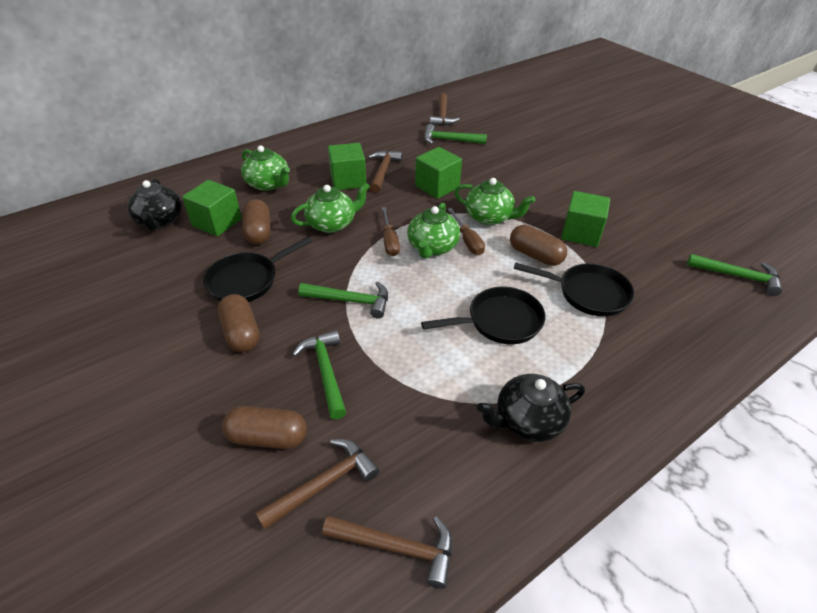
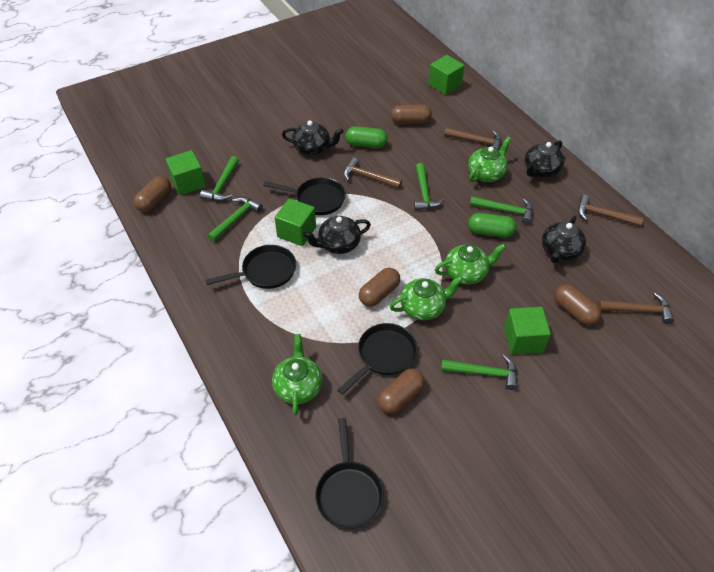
black pan: [203,237,312,302] [421,287,545,344] [513,262,635,317] = 3 -> [205,245,296,289] [263,177,346,215] [315,418,384,529] [338,323,417,395] = 4
black teapot: [127,178,182,231] [477,374,585,442] = 2 -> [282,121,344,155] [303,216,371,254] [525,140,564,177] [542,216,586,264] = 4
brown capsule: [218,294,259,352] [222,406,307,449] [243,199,271,245] [510,225,567,266] = 4 -> [134,176,171,212] [359,268,400,307] [378,368,425,414] [391,105,432,124] [554,284,601,325] = 5
brown screwdriver: [382,207,400,256] [448,208,485,255] = 2 -> none = 0
green capsule: none = 0 -> [346,126,387,148] [468,213,516,238] = 2
green hammer: [292,330,346,419] [299,282,388,319] [424,124,487,144] [687,254,782,296] = 4 -> [200,156,239,201] [207,197,263,242] [414,163,444,210] [441,354,517,390] [470,196,533,224] = 5

